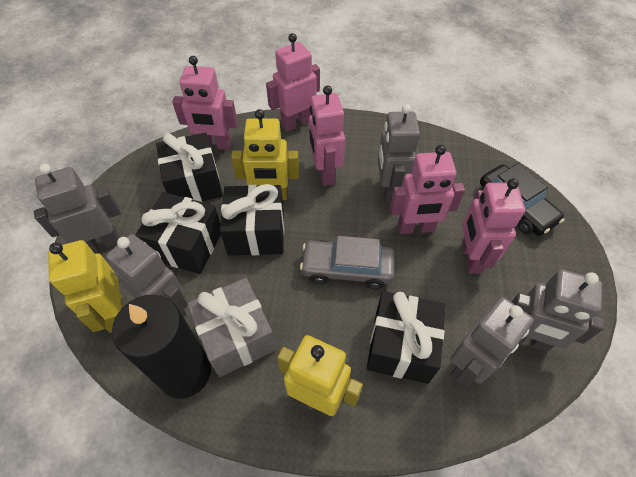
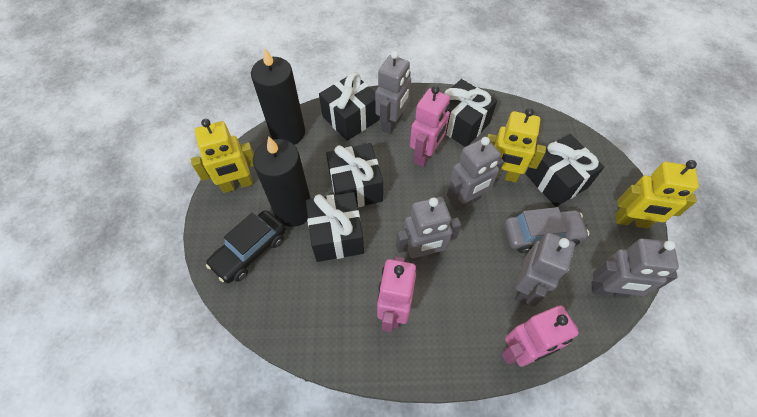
black candle: [112,295,211,399] = 1 -> [251,48,305,145] [253,136,311,227] = 2
black gift: [135,192,221,274] [156,133,223,202] [220,184,284,256] [367,291,446,384] = 4 -> [306,192,364,262] [319,72,380,141] [326,143,383,207] [444,79,497,147] [525,134,604,207] = 5
grey gift: [187,278,276,377] = 1 -> none = 0
pink robot: [172,56,238,150] [266,33,320,132] [309,86,345,186] [390,145,465,234] [462,178,525,274] = 5 -> [377,256,416,332] [410,86,450,167] [502,305,579,367] = 3

